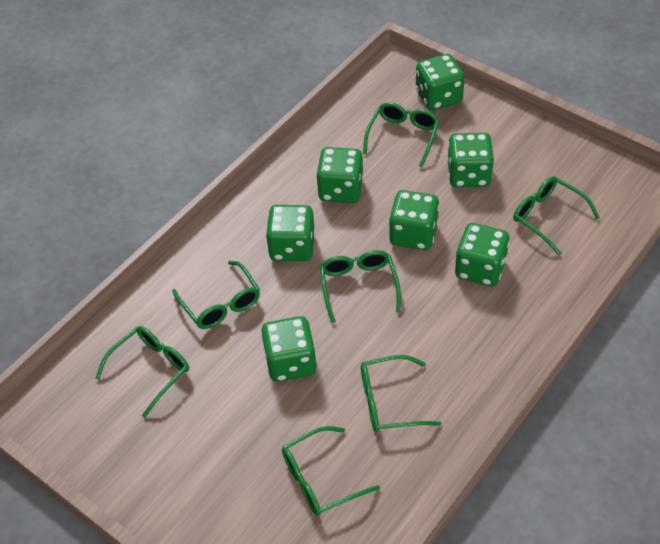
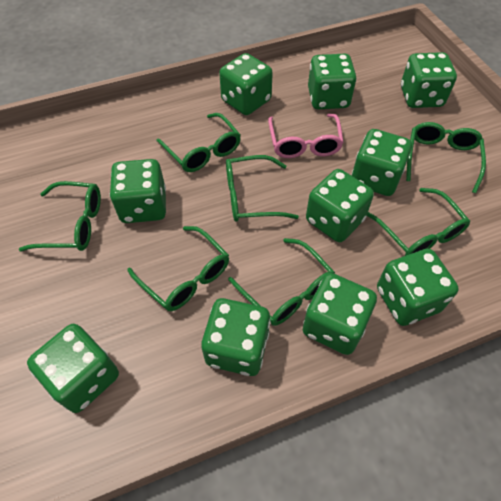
green dice: [261,316,316,382] [266,205,315,261] [316,147,364,203] [389,190,439,250] [416,54,465,111] [447,133,494,188] [455,223,510,287] = 7 -> [27,324,119,413] [110,159,166,223] [201,298,270,376] [219,53,273,115] [303,273,377,355] [306,169,374,242] [308,54,356,109] [351,129,412,196] [377,249,459,326] [401,52,457,108] = 10
pink glasses: none = 0 -> [268,113,344,158] = 1

